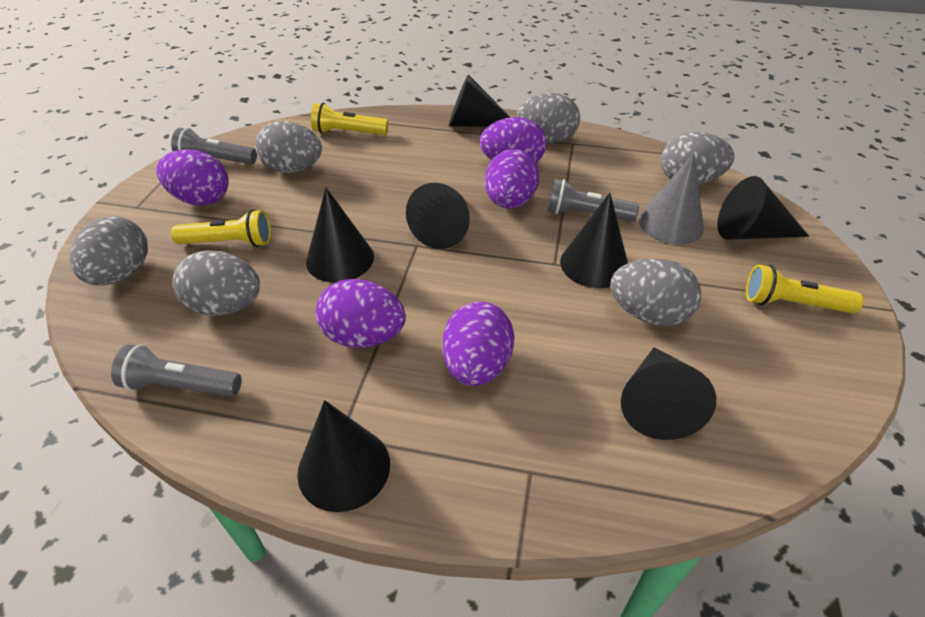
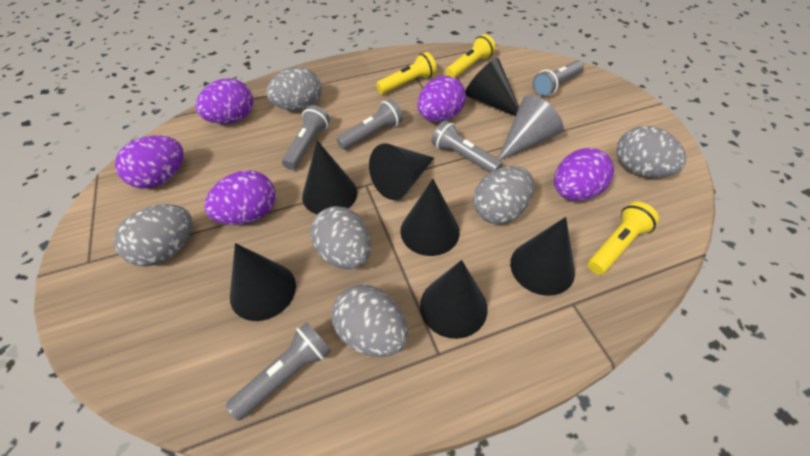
grey flashlight: [111,344,242,397] [171,128,257,164] [547,179,639,221] = 3 -> [226,322,331,421] [282,105,330,170] [336,99,403,150] [431,121,503,173] [533,60,584,97] = 5

